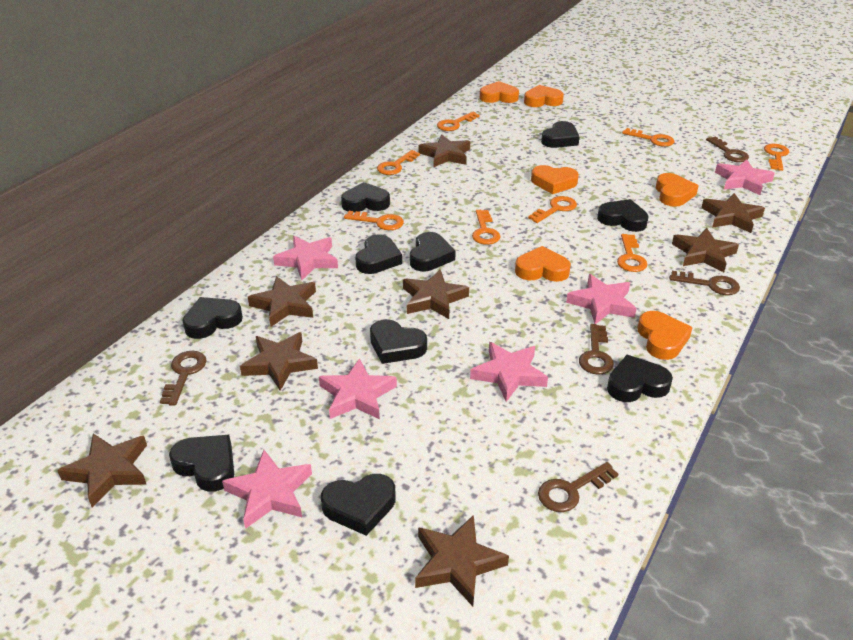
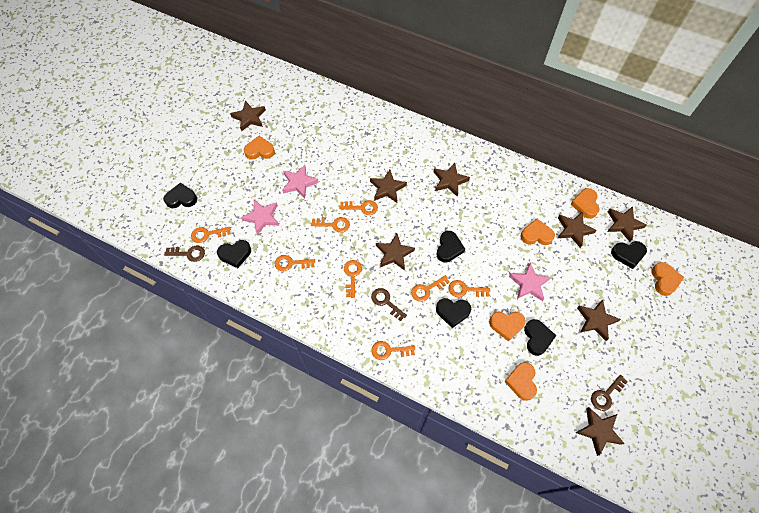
black heart: [169,435,234,492] [182,297,243,339] [321,474,396,536] [341,182,390,212] [355,234,402,274] [370,319,427,364] [410,232,456,271] [541,121,580,148] [597,199,649,232] [607,355,673,402] = 10 -> [163,183,197,208] [217,240,251,268] [436,298,471,328] [437,231,465,263] [524,319,556,356] [611,241,647,269] = 6
brown key: [160,351,207,406] [538,462,618,512] [579,324,614,375] [669,271,740,295] [706,136,749,162] = 5 -> [164,246,205,262] [371,288,407,321] [591,375,628,411] = 3
pink star: [222,450,312,529] [273,236,338,280] [319,358,397,419] [470,342,548,402] [566,274,637,324] [715,159,775,195] = 6 -> [241,200,279,235] [282,165,319,198] [509,263,551,301] = 3

